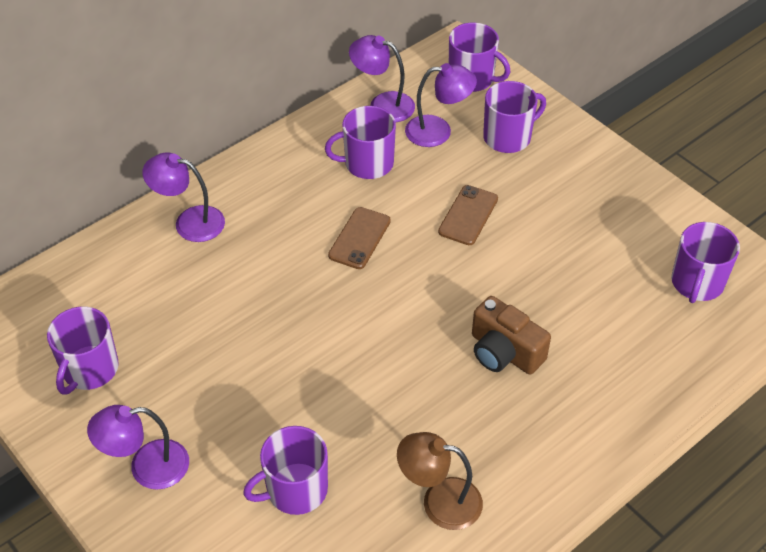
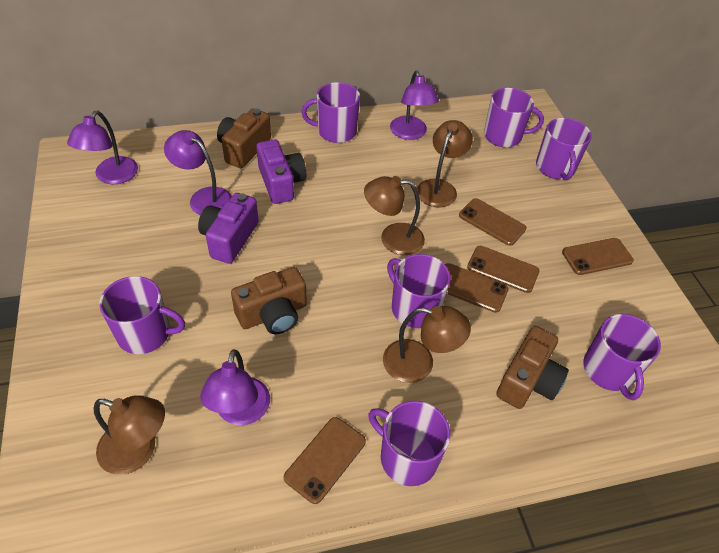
brown camera: [472,296,551,375] = 1 -> [217,108,271,168] [231,267,307,334] [496,326,569,409] = 3
brown lamp: [397,432,483,530] = 1 -> [94,395,165,475] [364,176,425,255] [383,306,471,383] [417,120,473,207] = 4
brown phone: [328,207,391,269] [438,185,498,245] = 2 -> [284,417,366,504] [445,263,509,313] [459,198,526,246] [467,246,540,293] [562,238,634,275] = 5
purple camera: none = 0 -> [198,193,259,264] [256,139,306,204] = 2
purple mug: [47,306,119,394] [243,426,328,515] [325,106,396,179] [449,23,510,92] [483,81,546,153] [671,222,740,303] = 6 -> [99,276,185,354] [301,82,360,143] [368,401,450,486] [387,254,451,328] [484,88,544,147] [536,118,592,180] [583,314,661,400] = 7

